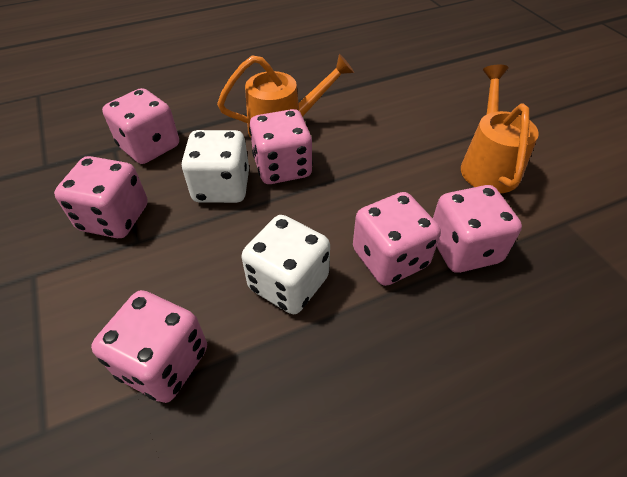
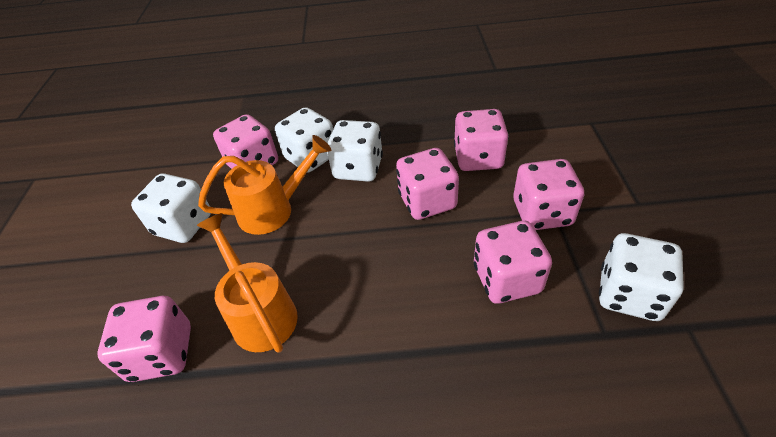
white dice: [181,130,249,203] [242,215,330,314] = 2 -> [131,173,211,243] [275,107,333,173] [327,120,383,182] [599,233,684,321] = 4

